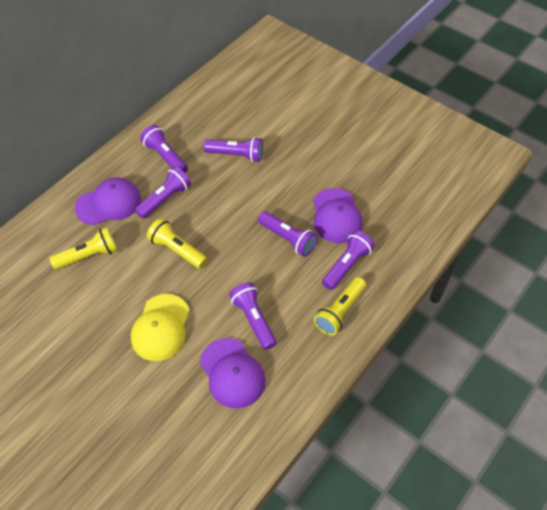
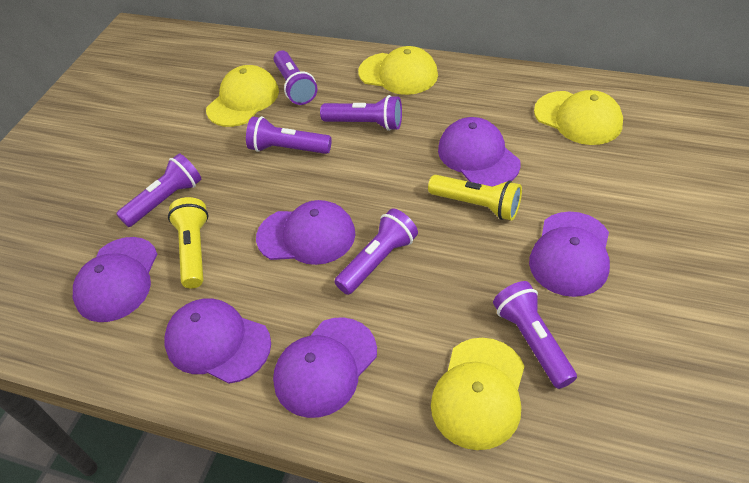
purple cap: [75,178,141,225] [200,338,266,409] [313,188,363,243] = 3 -> [73,237,157,322] [164,298,271,384] [256,200,355,265] [273,317,377,418] [438,117,521,187] [529,212,610,297] = 6
yellow cap: [131,294,190,361] = 1 -> [206,65,279,127] [358,46,438,95] [431,338,525,450] [534,90,623,145] = 4
yellow flashlight: [49,227,117,270] [147,218,207,269] [314,277,366,336] = 3 -> [168,197,209,288] [428,175,522,221] = 2

